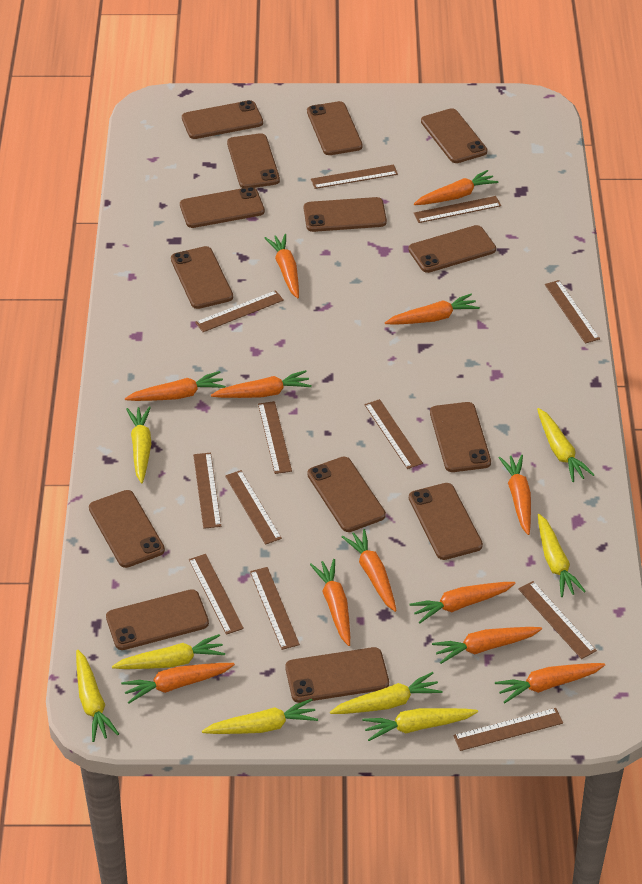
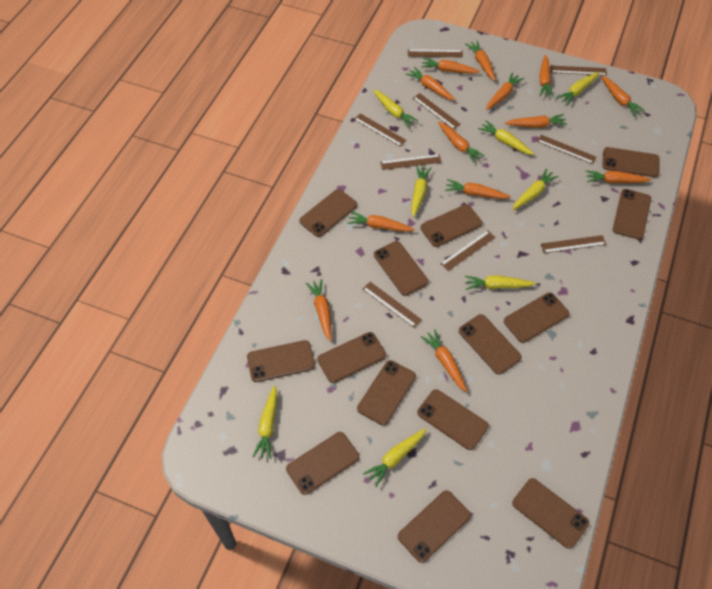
brown ruler: [189,554,244,635] [193,453,221,529] [195,290,284,332] [225,470,282,545] [250,567,300,650] [258,401,292,474] [311,165,398,189] [364,399,423,469] [414,196,501,223] [453,708,563,751] [518,581,597,659] [545,280,600,344] = 12 -> [354,113,407,147] [362,282,422,328] [380,154,442,170] [408,49,463,57] [413,93,461,130] [440,230,496,271] [537,135,597,164] [541,235,606,253] [550,66,607,76] = 9
orange carrot: [121,663,235,703] [125,371,226,401] [211,370,312,398] [265,234,299,298] [310,559,350,646] [342,529,397,612] [385,294,480,325] [409,582,516,623] [414,170,498,205] [432,627,542,664] [495,663,605,703] [498,455,531,535] = 12 -> [306,279,331,341] [347,211,415,232] [406,67,455,101] [421,58,480,74] [421,329,467,392] [438,122,484,163] [445,179,511,199] [465,40,496,81] [486,72,524,110] [505,114,567,128] [539,55,554,97] [585,170,652,183] [601,76,645,116] = 13

